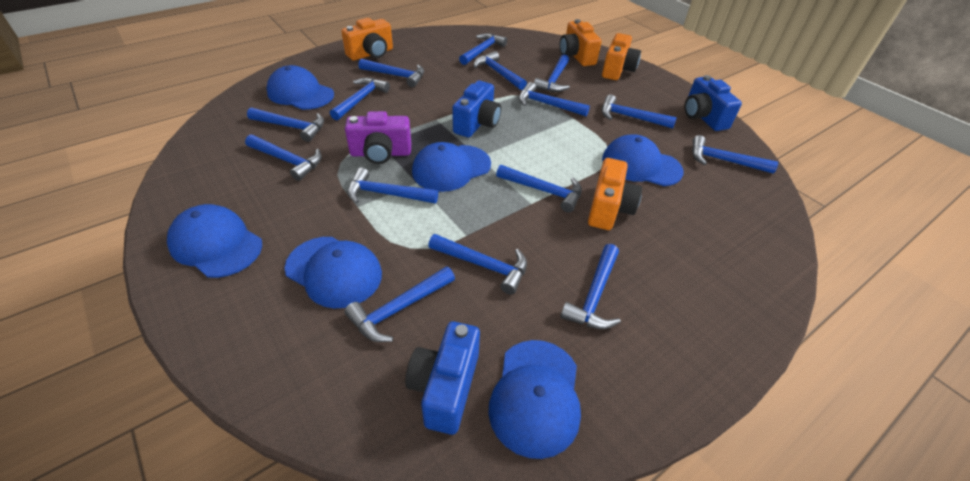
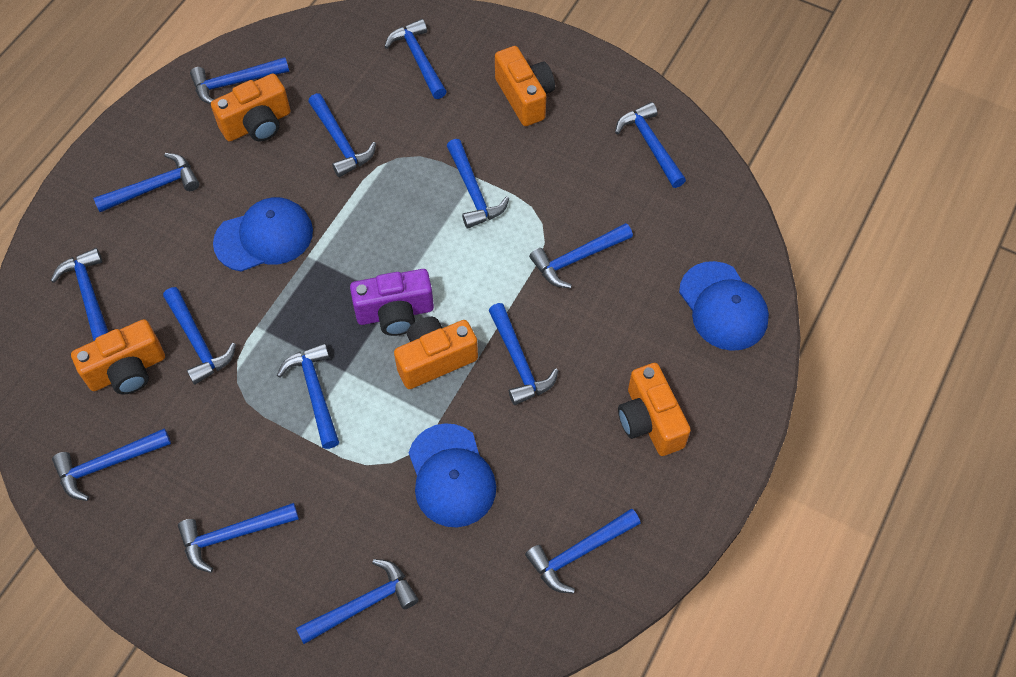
blue camera: [405,321,480,435] [452,81,501,137] [684,75,742,131] = 3 -> none = 0
blue cap: [167,204,262,278] [266,65,334,110] [284,237,382,308] [412,142,491,192] [488,340,581,459] [602,134,684,186] = 6 -> [213,197,313,272] [409,423,496,527] [679,261,769,351] = 3
orange camera: [341,18,393,60] [559,19,602,66] [588,158,642,230] [602,33,641,80] = 4 -> [71,319,165,395] [211,74,291,142] [394,317,478,389] [495,46,555,126] [618,363,691,456] = 5

